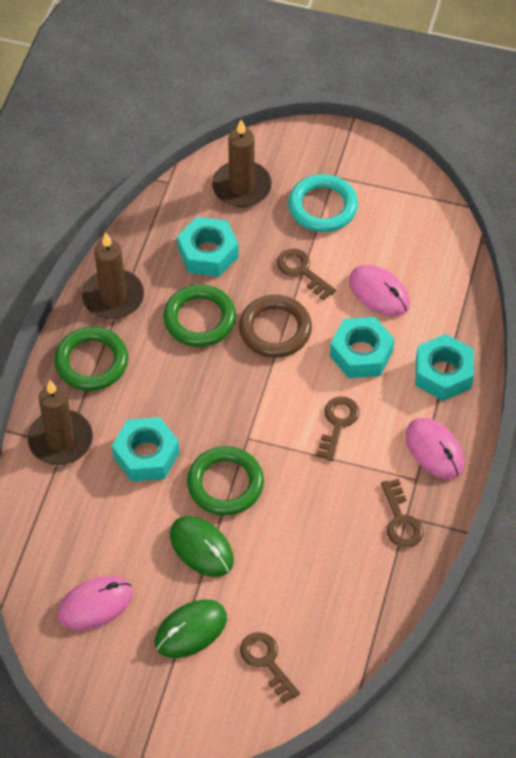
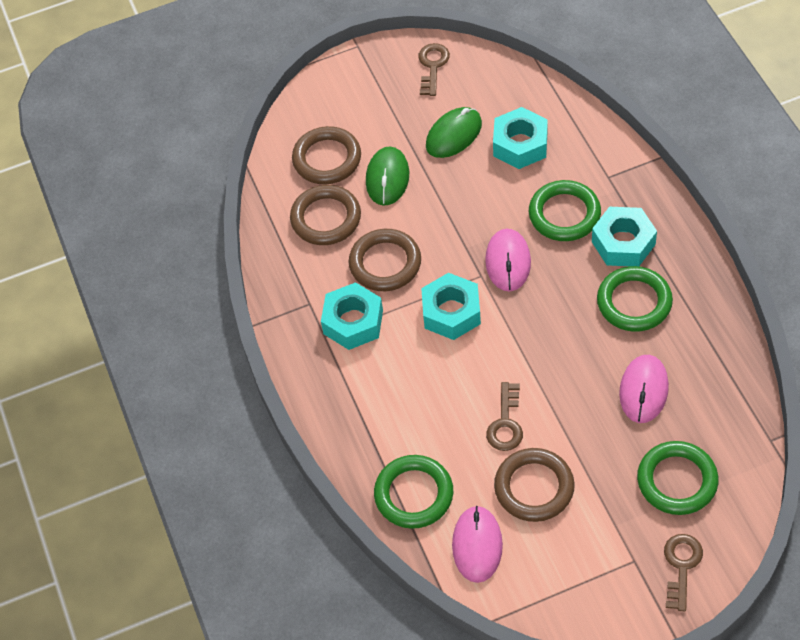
brown candle: [28,380,93,465] [82,233,144,319] [212,120,272,207] = 3 -> none = 0
brown key: [240,632,300,704] [277,249,336,301] [316,397,360,461] [381,479,423,548] = 4 -> [418,43,450,96] [486,382,523,451] [664,534,703,611] = 3
brown ring: [239,295,312,358] = 1 -> [290,185,361,245] [292,126,361,184] [349,229,421,291] [494,448,575,522] = 4
green ring: [54,327,128,391] [163,284,236,347] [187,446,264,515] = 3 -> [374,455,453,529] [529,180,601,241] [597,266,673,332] [637,441,719,515] = 4
turquoise ring: [288,174,358,232] = 1 -> none = 0

